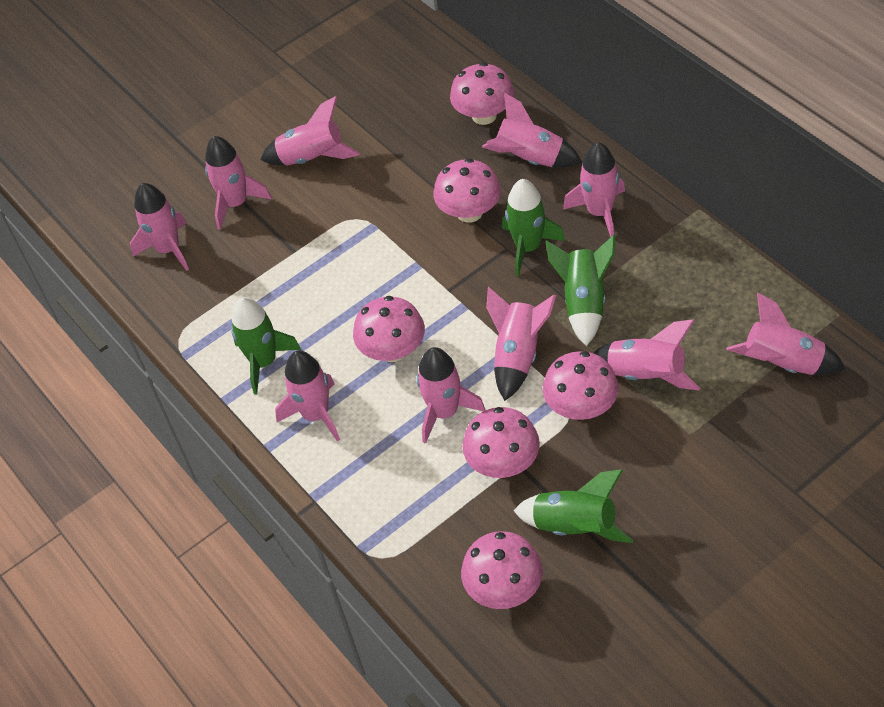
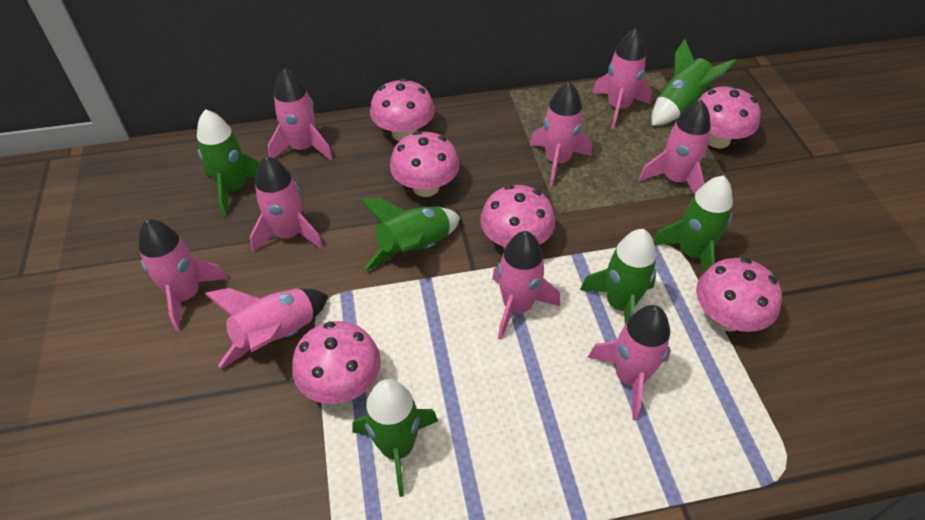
green rocket: [231,297,301,394] [502,179,565,277] [513,469,634,543] [546,235,616,346] = 4 -> [197,109,260,217] [352,379,438,497] [361,198,460,270] [580,229,657,324] [651,39,736,126] [653,175,733,273] = 6
pink rocket: [130,183,189,271] [205,136,272,230] [260,96,360,165] [275,351,340,442] [417,347,485,444] [482,93,582,167] [486,287,556,401] [563,142,625,237] [593,319,700,391] [726,293,845,375] = 10 -> [139,219,228,331] [205,288,328,368] [250,156,323,252] [268,68,333,161] [492,231,560,340] [530,82,592,186] [588,305,671,420] [592,28,652,129] [638,100,711,194] = 9

